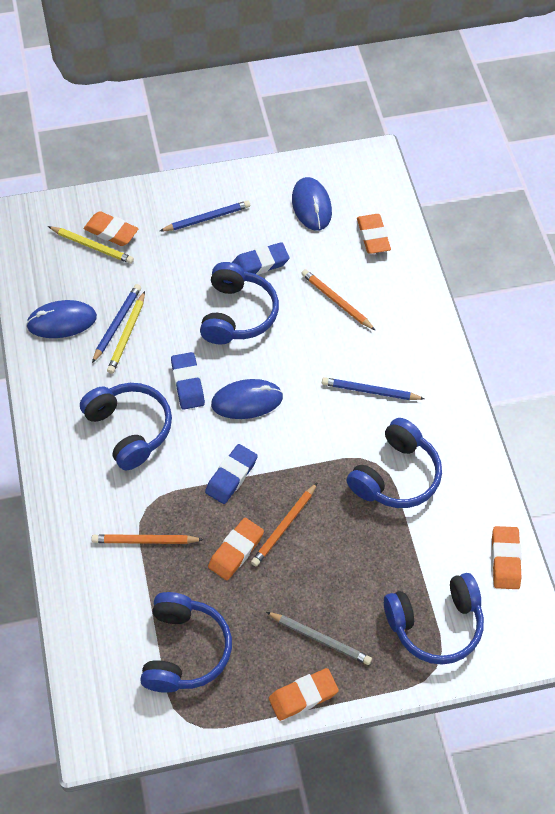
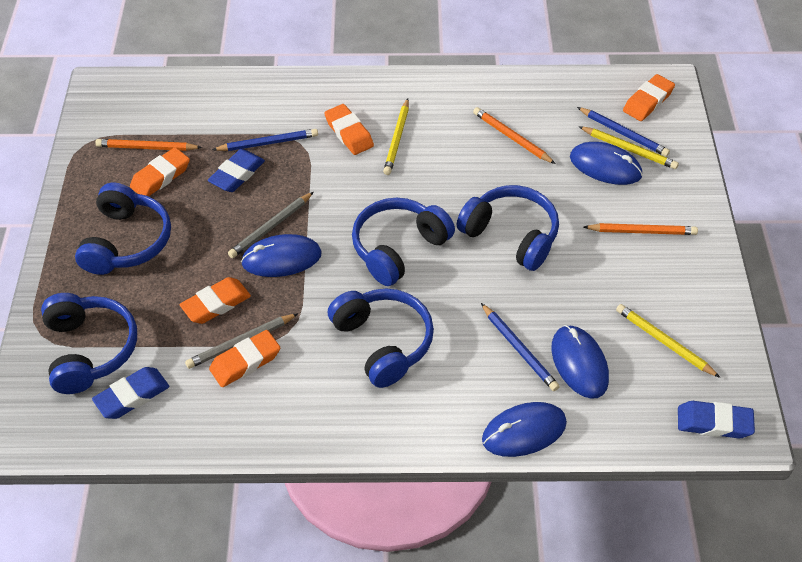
blue mouse: [26,300,97,338] [211,379,283,419] [292,177,332,231] = 3 -> [241,234,322,277] [482,402,567,457] [551,325,609,399] [570,142,643,185] = 4
grey pencil: [266,612,372,665] = 1 -> [185,313,298,369] [228,192,314,258] = 2
yellow pencil: [48,226,134,264] [107,291,145,374] = 2 -> [383,98,409,175] [578,126,679,169] [616,304,720,378] = 3

